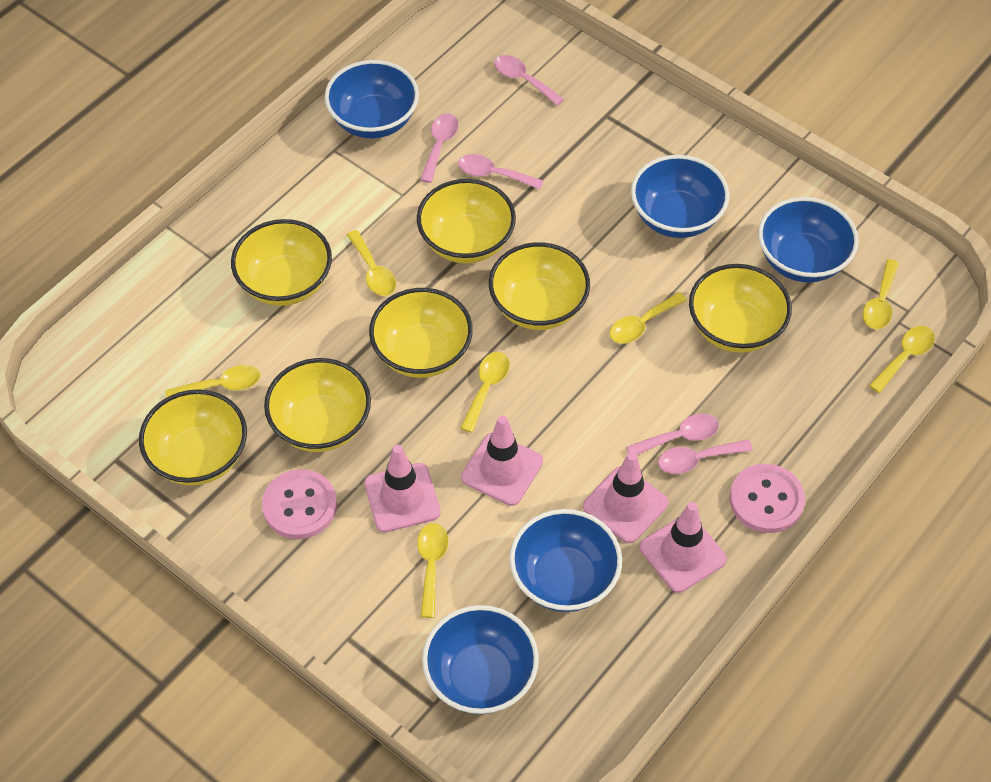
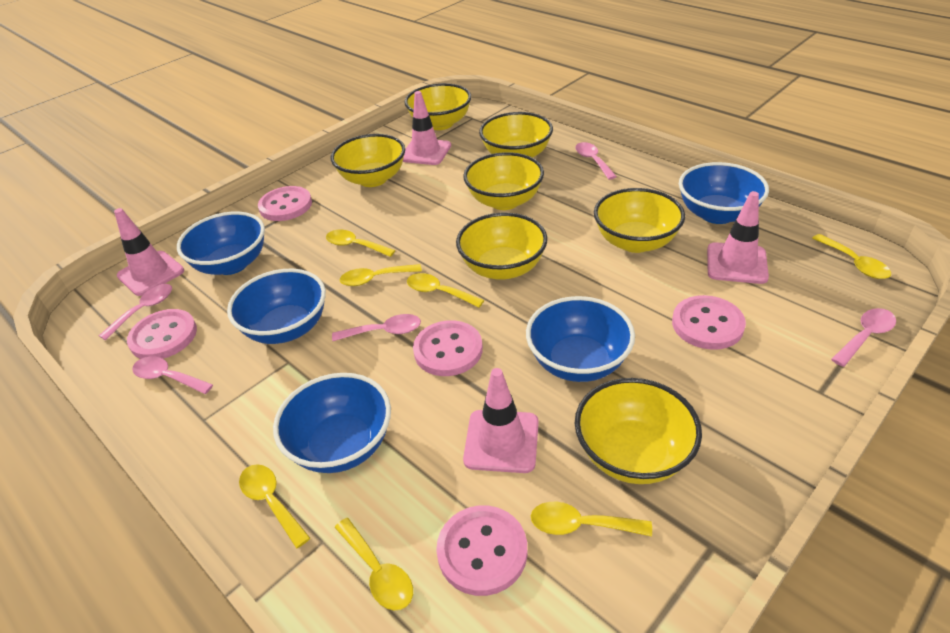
pink button: [262,469,337,539] [730,464,805,533] = 2 -> [127,309,197,359] [258,186,312,221] [413,320,483,376] [436,505,527,596] [672,295,746,350] = 5

